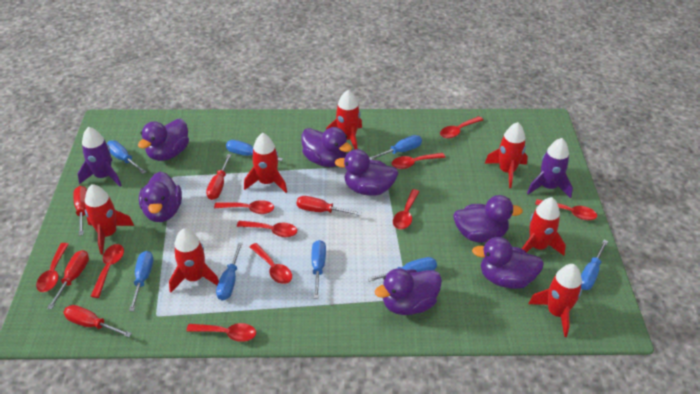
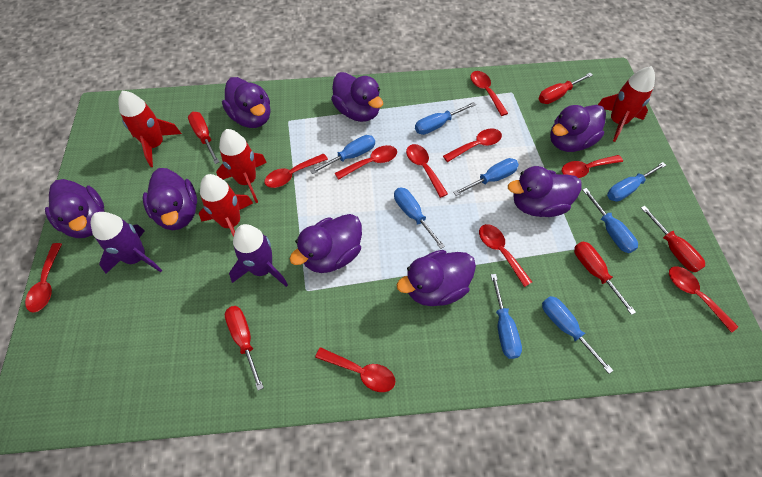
purple duck: [138,119,189,161] [139,172,182,222] [301,127,352,167] [335,149,398,196] [375,268,442,315] [453,195,523,243] [472,237,544,289] = 7 -> [45,179,104,238] [143,168,197,230] [222,77,270,128] [290,214,362,273] [331,72,383,122] [397,250,476,306] [508,166,582,217] [550,105,606,152] = 8
red rocket: [85,184,134,254] [169,228,219,292] [244,133,287,193] [326,90,362,150] [485,122,528,188] [522,197,566,256] [528,264,582,337] = 7 -> [118,91,182,167] [199,174,253,237] [216,129,267,203] [598,66,655,142] = 4

